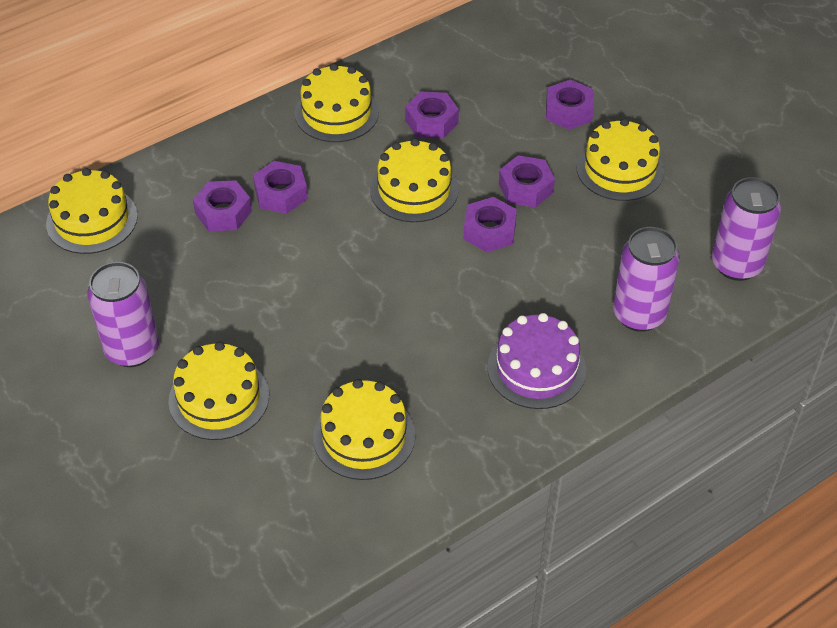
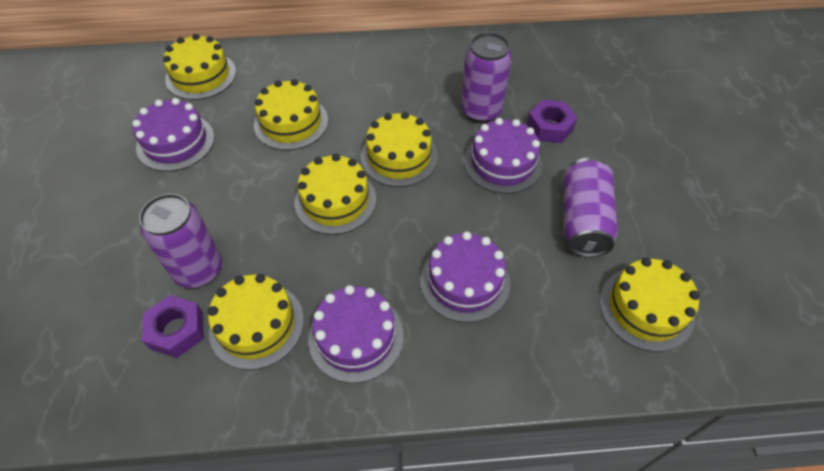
purple cake: [487,313,586,409] = 1 -> [132,98,214,172] [308,285,404,383] [420,232,510,323] [464,118,542,194] = 4
purple nut: [193,180,252,231] [253,161,308,214] [405,91,459,139] [464,197,517,252] [499,155,555,208] [546,80,594,130] = 6 -> [142,295,204,358] [527,100,577,143] = 2

